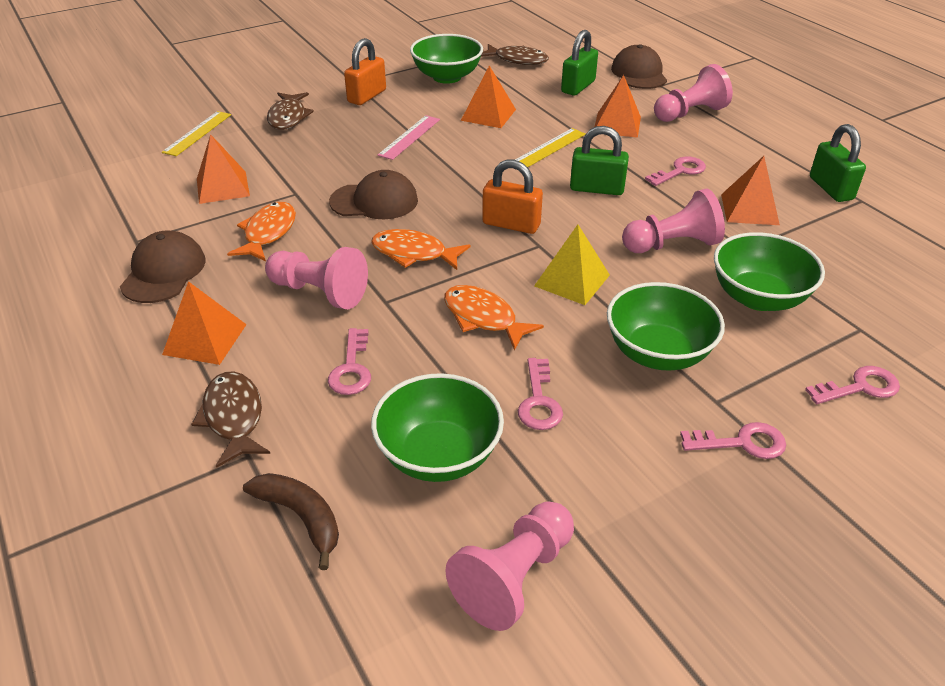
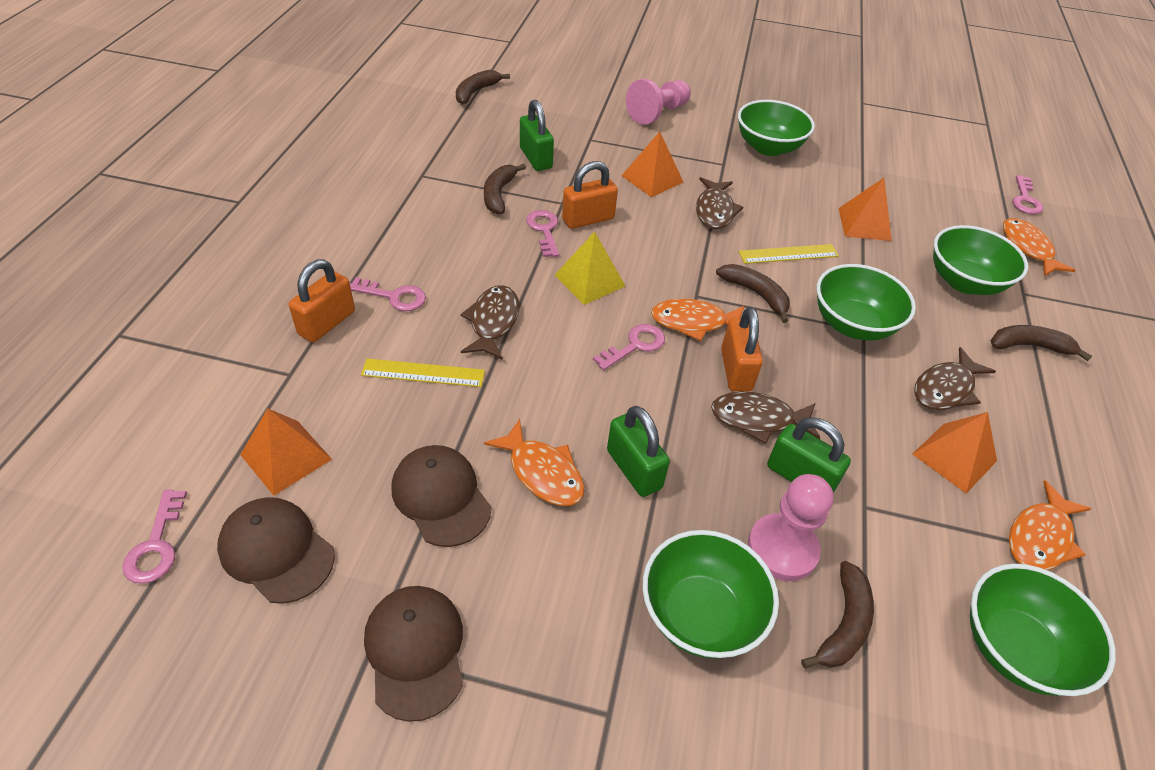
brown banana: [243,473,339,570] = 1 -> [456,70,510,104] [484,164,526,214] [716,264,790,323] [801,561,874,668] [991,325,1092,361] = 5
brown fish: [191,371,270,468] [267,92,314,130] [481,44,549,65] = 3 -> [460,285,519,360] [696,177,743,229] [711,392,820,444] [914,347,996,410] = 4
green bowl: [371,373,504,482] [410,34,483,84] [607,282,725,370] [714,232,825,311] = 4 -> [642,530,779,658] [738,100,815,156] [817,264,916,341] [933,225,1028,295] [970,564,1116,696] = 5
orange fish: [227,202,296,261] [371,229,471,270] [444,285,544,351] = 3 -> [484,419,585,506] [651,299,745,341] [1003,218,1076,276] [1009,480,1091,570] = 4
orange padlock: [344,38,386,105] [482,160,543,234] = 2 -> [289,259,355,342] [562,161,618,229] [721,307,763,392] = 3
orange pyramid: [162,281,247,365] [197,134,250,204] [461,65,516,128] [595,75,641,138] [721,156,780,225] = 5 -> [240,408,332,496] [621,132,683,197] [838,178,892,241] [913,412,997,493] = 4
pink pawn: [265,247,368,309] [445,502,574,631] [622,188,725,253] [654,64,733,122] = 4 -> [626,79,691,125] [748,474,834,581] = 2
pink ruler: [378,115,440,160] = 1 -> none = 0

